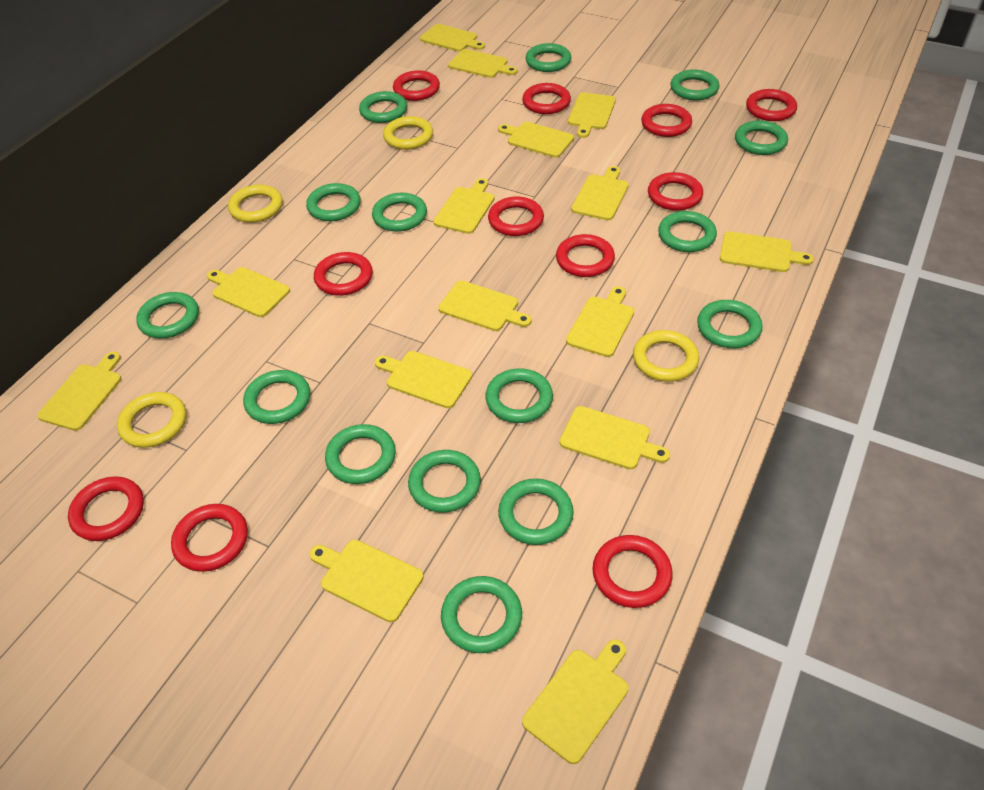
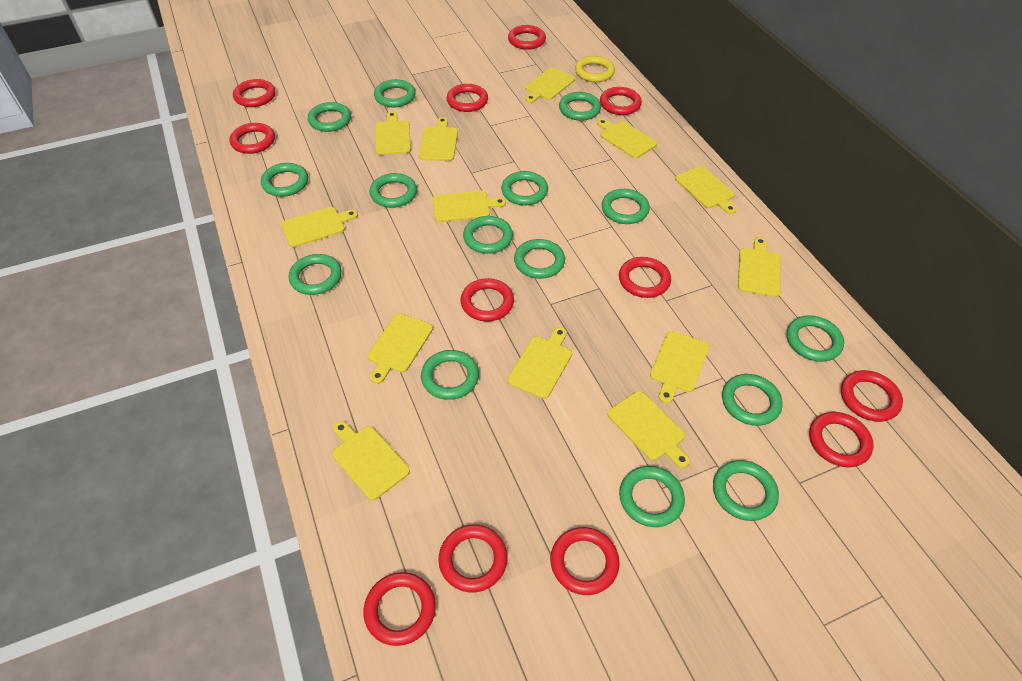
red ring: [68,476,144,541] [171,504,248,572] [314,252,373,296] [393,70,440,101] [488,196,544,236] [522,83,571,114] [556,234,615,277] [592,535,673,608] [641,104,692,137] [648,172,703,211] [746,89,797,121] = 11 -> [230,123,275,154] [233,79,276,107] [363,572,436,646] [438,525,507,592] [447,84,488,112] [461,278,514,321] [508,25,546,50] [550,527,620,595] [600,87,642,115] [619,257,671,298] [809,412,873,467] [841,370,903,422] = 12
yellow cutting board: [37,352,122,431] [207,267,290,317] [309,540,424,622] [375,351,472,408] [420,24,485,52] [434,178,494,234] [439,281,532,331] [448,49,517,78] [498,122,574,158] [522,639,629,764] [560,406,670,469] [566,286,634,357] [568,92,616,138] [571,166,629,220] [720,231,814,272] = 15 -> [281,207,358,247] [332,421,410,500] [367,313,433,384] [375,112,411,155] [419,117,458,161] [433,191,506,222] [508,327,572,399] [525,67,575,103] [597,119,657,158] [608,391,690,468] [650,331,709,403] [675,166,736,214] [738,237,780,297] = 13
yellow ring: [117,392,186,448] [228,185,283,223] [383,116,433,150] [633,330,699,382] = 4 -> [575,56,615,82] = 1

